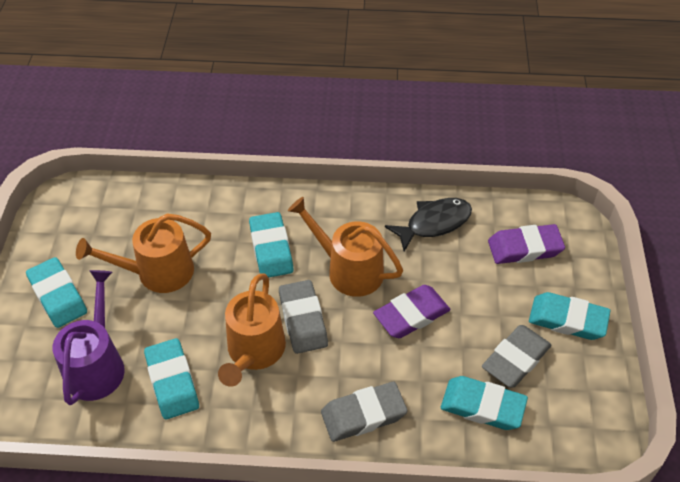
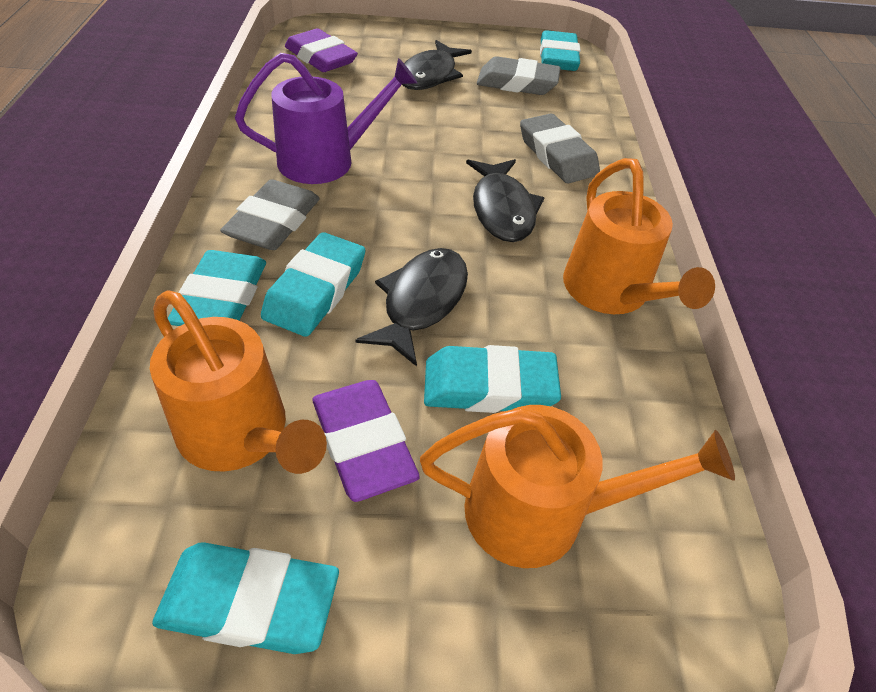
black fish: [385,198,472,251] = 1 -> [355,248,468,367] [402,40,472,90] [466,159,544,242] = 3

